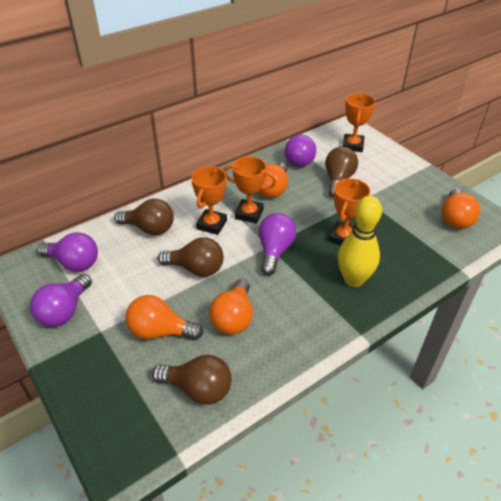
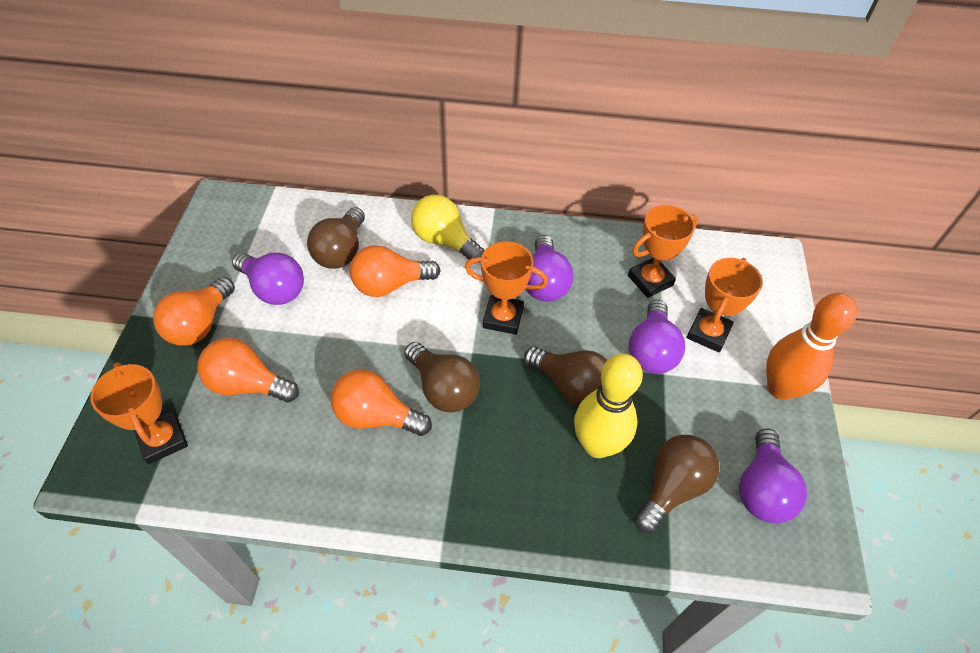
orange bowling pin: none = 0 -> [766,293,857,400] = 1
yellow light bulb: none = 0 -> [411,195,485,260] = 1

